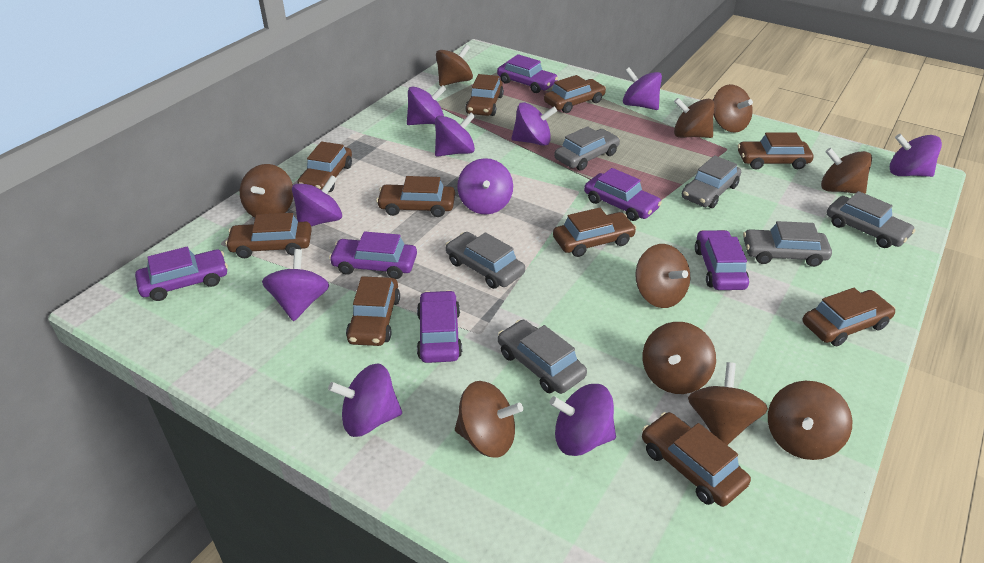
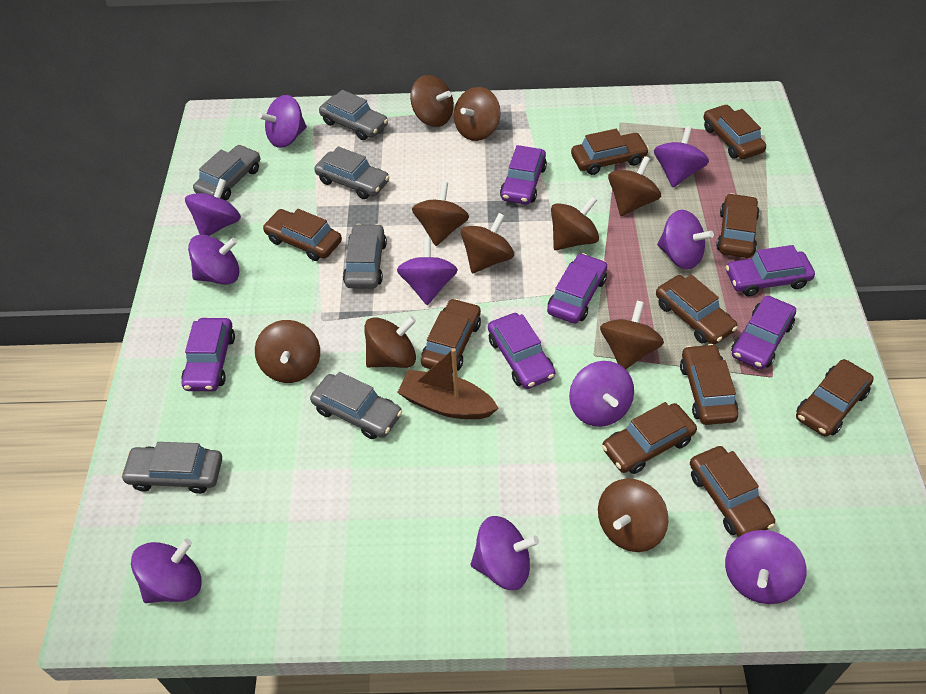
brown boat: none = 0 -> [397,348,499,419] = 1

